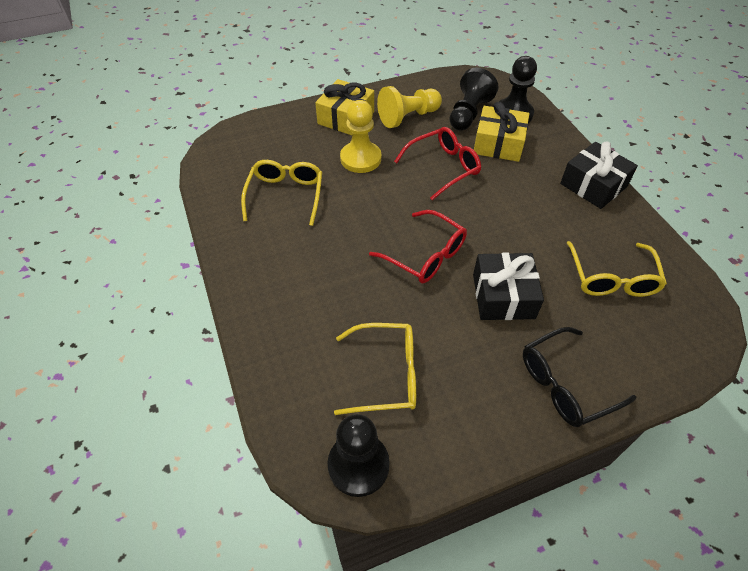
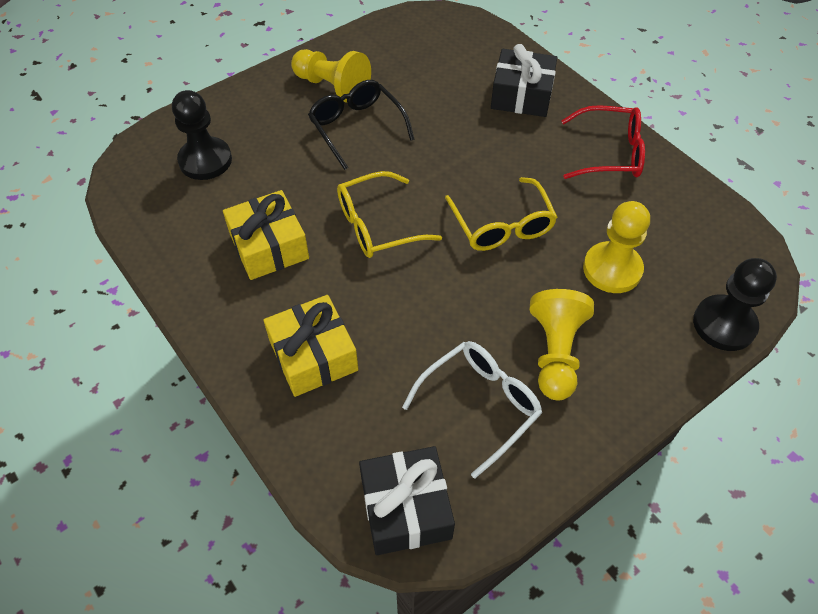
black pawn: [327,414,390,497] [449,68,499,131] [499,56,537,123] = 3 -> [172,90,232,180] [693,258,777,351] = 2
red glasses: [369,210,467,283] [394,127,481,200] = 2 -> [561,105,645,179] = 1
white glasses: none = 0 -> [402,341,542,478] = 1
yellow glasses: [241,160,322,226] [334,323,416,415] [567,241,667,297] = 3 -> [337,171,442,258] [445,177,557,251] = 2
yellow pawn: [340,100,381,173] [377,86,442,128] = 2 -> [291,49,371,103] [529,289,594,400] [583,201,650,293] = 3

